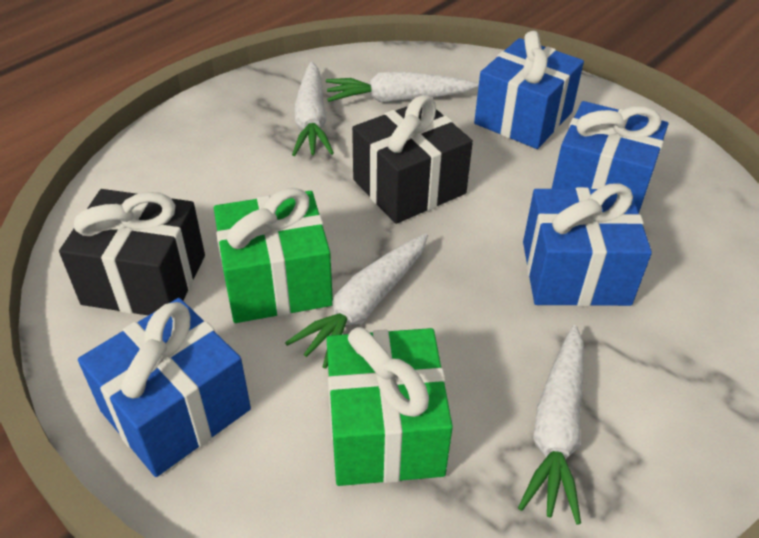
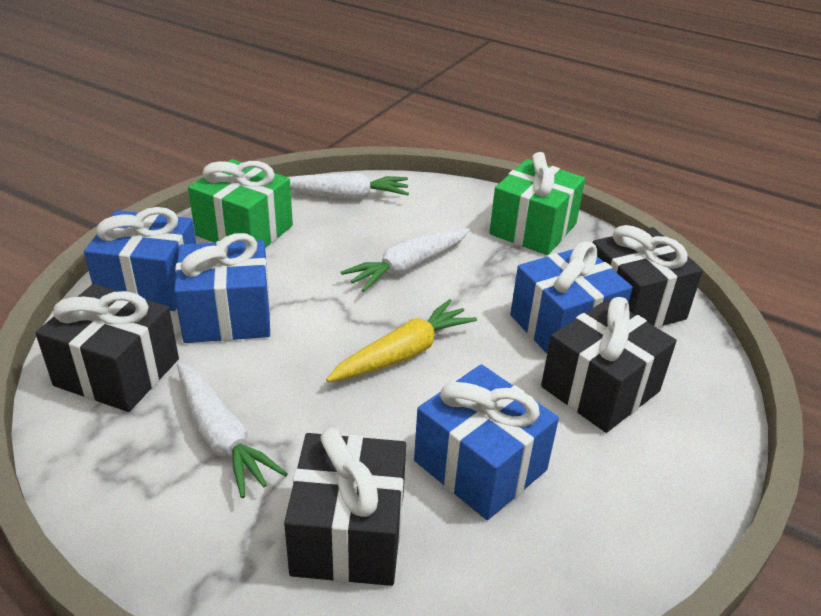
black gift: [59,189,205,315] [352,95,473,224] = 2 -> [35,284,179,412] [284,428,406,586] [541,297,677,433] [593,225,703,328] = 4
white carrot: [285,233,428,369] [292,62,334,156] [326,72,479,102] [518,325,584,525] = 4 -> [177,362,288,498] [288,173,409,199] [340,228,470,292] = 3
yellow carrot: none = 0 -> [326,299,477,382] = 1

